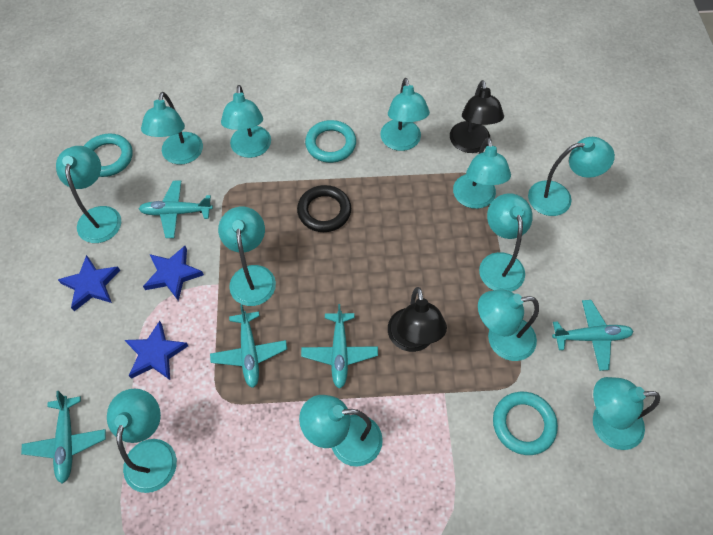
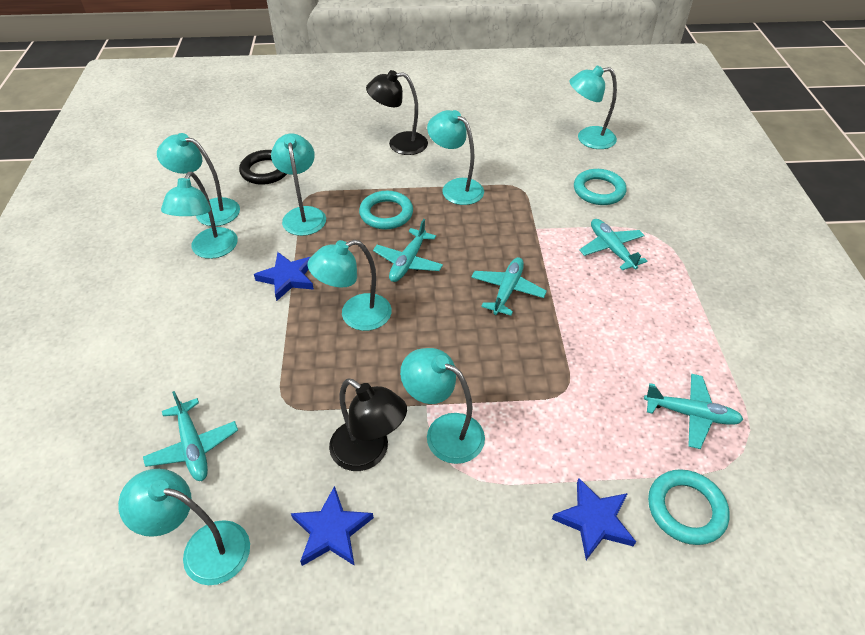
turquoise lamp: [56,146,121,243] [107,389,177,493] [141,92,203,165] [218,207,276,306] [221,85,271,158] [299,395,383,467] [380,78,430,151] [453,137,511,209] [478,290,539,361] [479,193,533,292] [528,137,615,216] [593,377,660,450] = 12 -> [118,469,250,585] [157,133,240,226] [161,172,238,259] [271,133,326,236] [308,240,392,331] [400,348,485,464] [427,110,484,205] [569,66,617,149] = 8

